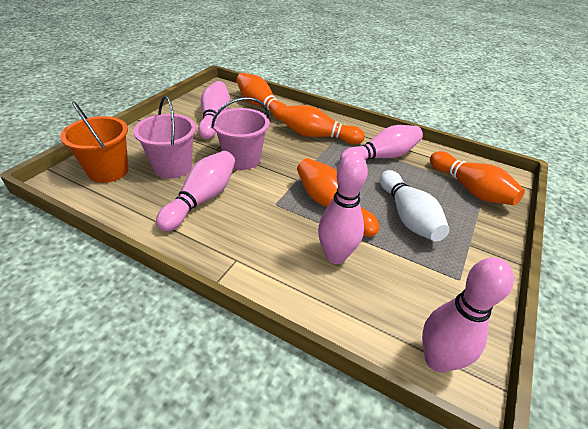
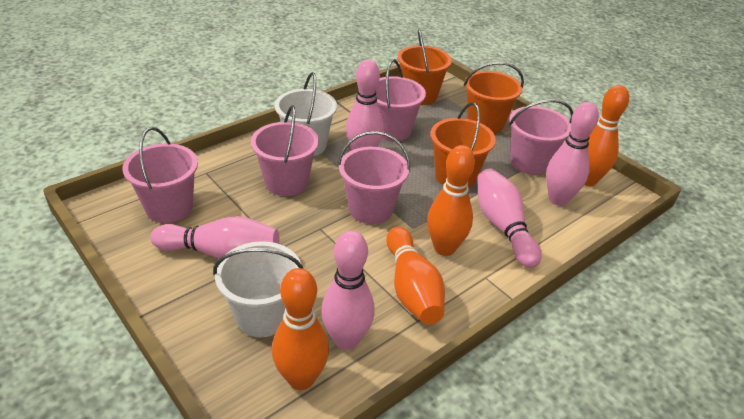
orange bucket: [60,101,128,183] = 1 -> [397,29,452,105] [431,102,496,188] [464,62,524,133] = 3
pink bucket: [133,96,196,179] [211,97,269,170] = 2 -> [123,127,198,223] [251,105,319,196] [338,131,410,224] [376,59,426,142] [509,99,573,175] = 5
white bowling pin: [380,170,450,242] = 1 -> none = 0
white bucket: none = 0 -> [213,241,303,337] [274,72,337,156] = 2

